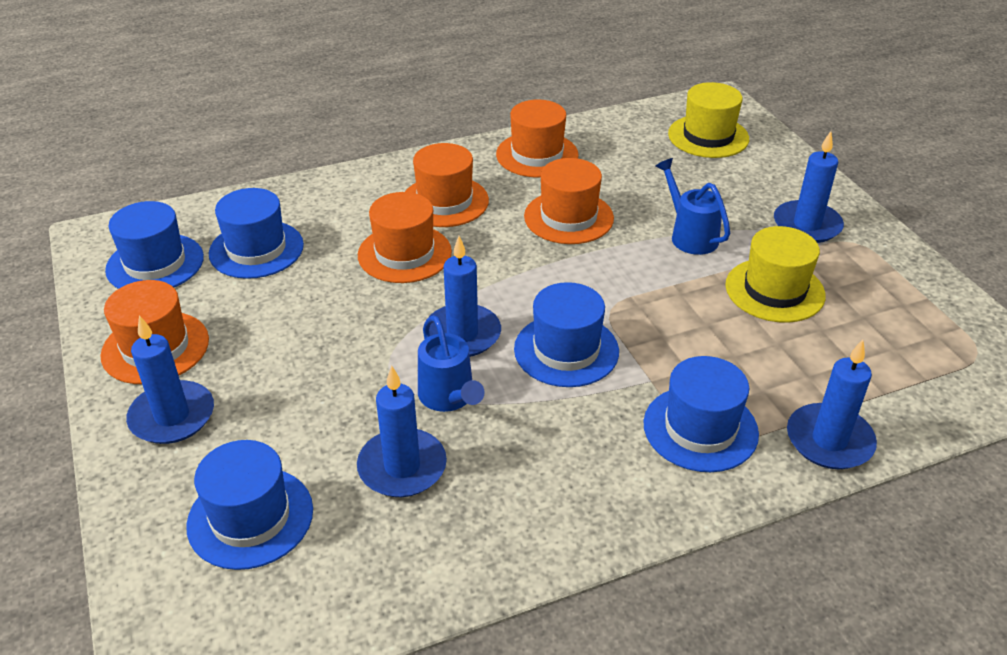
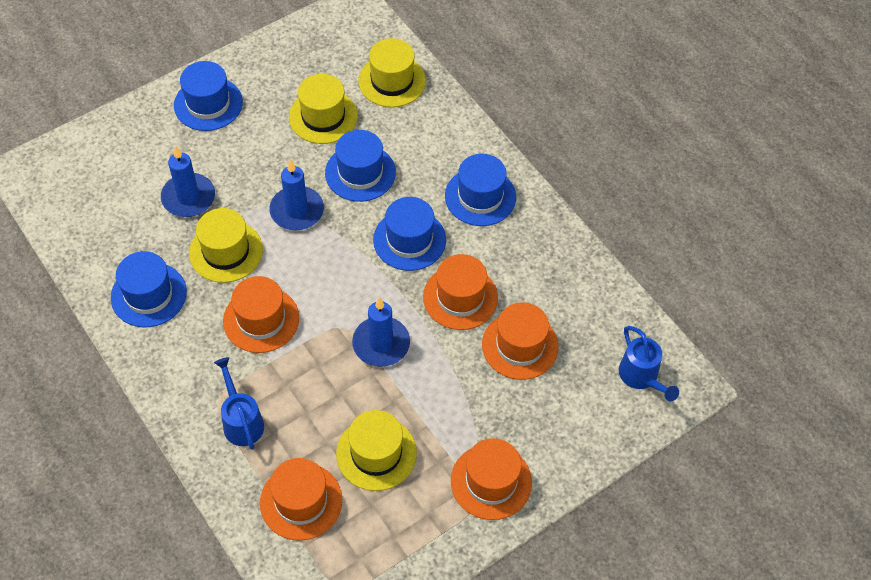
blue candle: [126,315,214,444] [357,366,447,497] [427,236,501,357] [774,131,844,243] [787,339,877,469] = 5 -> [161,146,215,217] [269,159,324,231] [352,297,410,367] = 3
yellow hat: [668,82,749,158] [725,226,826,323] = 2 -> [189,208,263,283] [289,74,358,144] [336,410,417,491] [358,38,426,107] = 4

